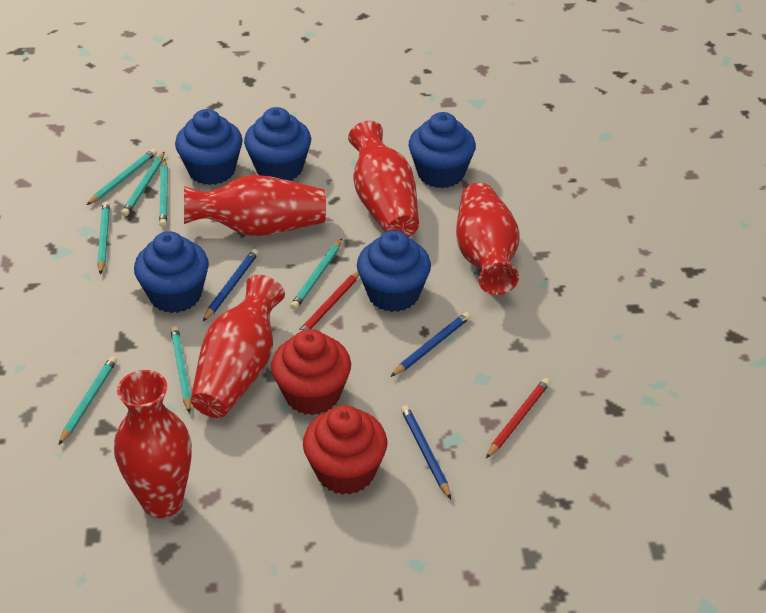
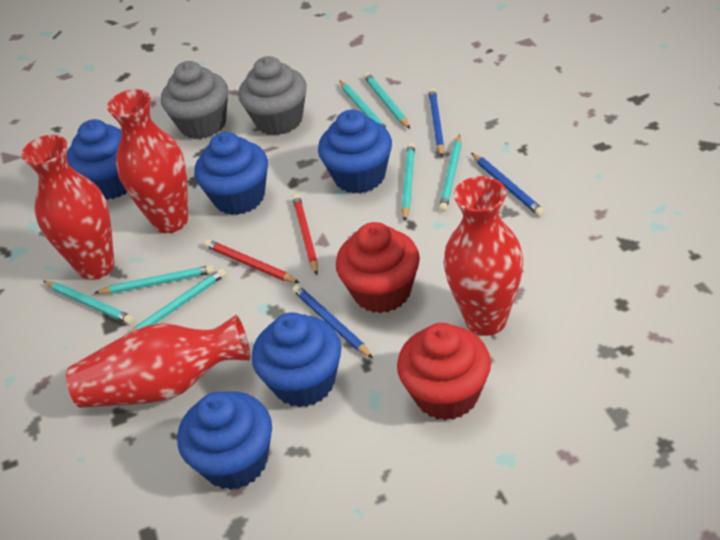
grey cupcake: none = 0 -> [161,61,228,139] [238,56,307,136] = 2
red vase: [114,370,192,518] [184,175,326,236] [191,275,285,418] [348,121,419,237] [456,183,519,295] = 5 -> [22,135,115,280] [66,315,250,408] [107,89,188,233] [444,176,524,336] = 4

